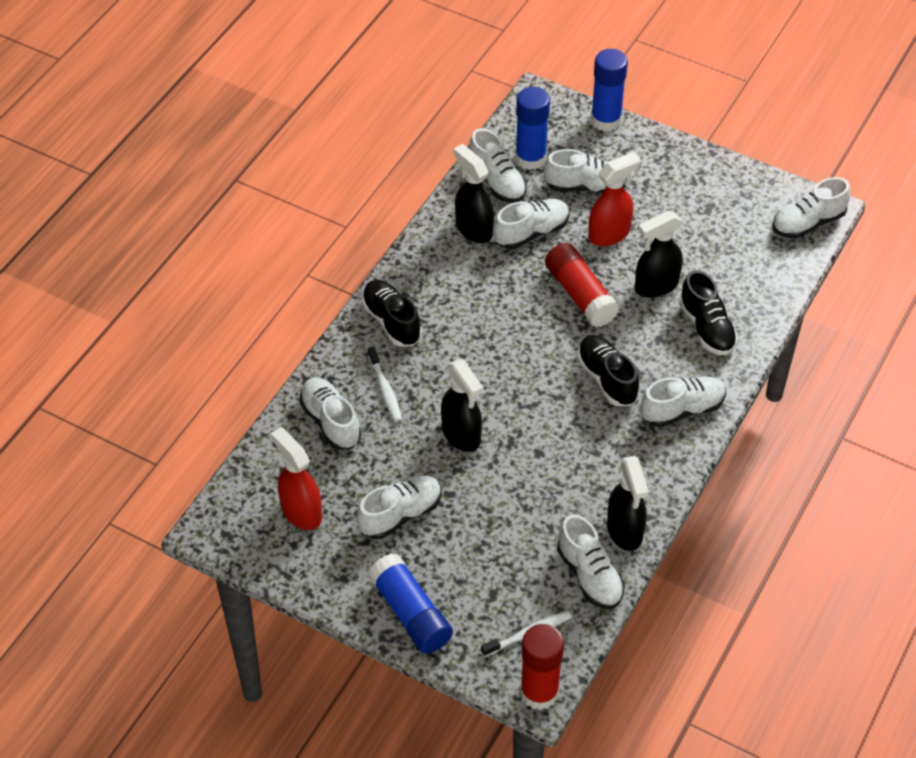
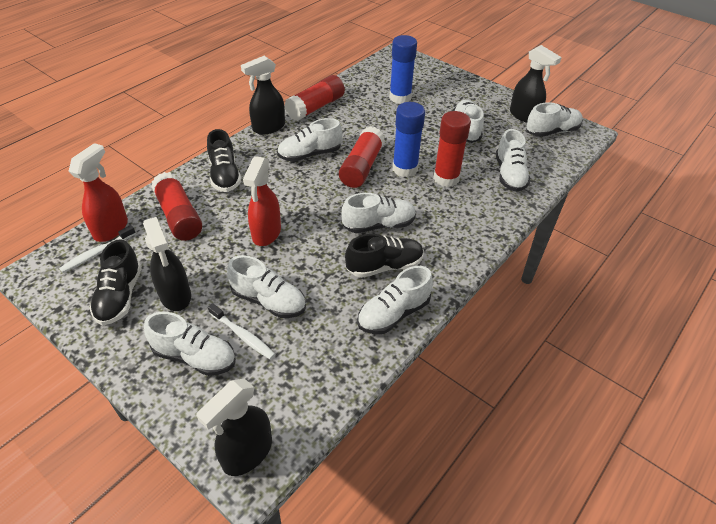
blue glue stick: [368,553,453,654] [515,87,550,170] [591,49,628,131] = 3 -> [389,35,417,104] [392,102,425,177] = 2
red glue stick: [520,624,564,710] [545,243,620,327] = 2 -> [151,172,202,241] [285,75,345,121] [339,126,385,188] [433,111,471,187] = 4

